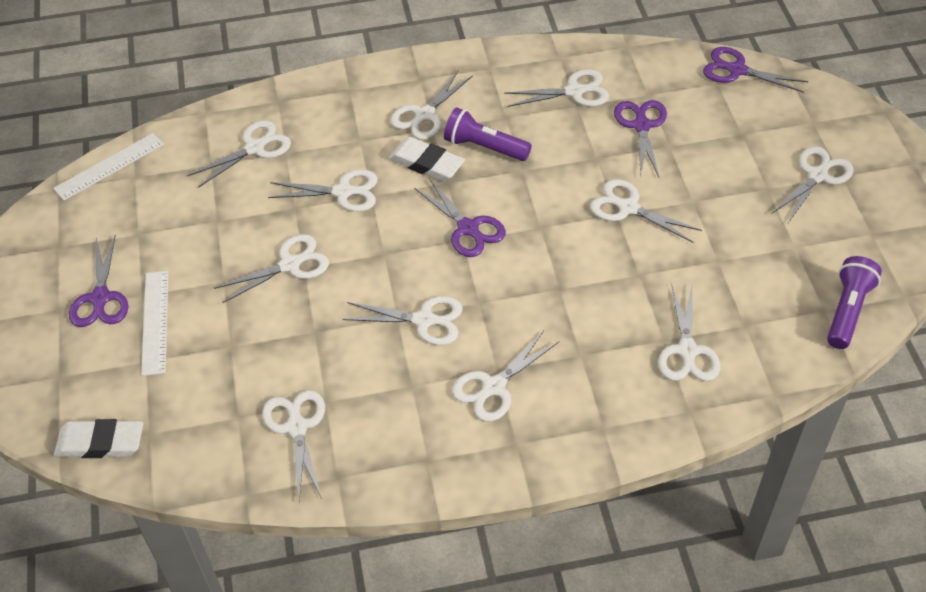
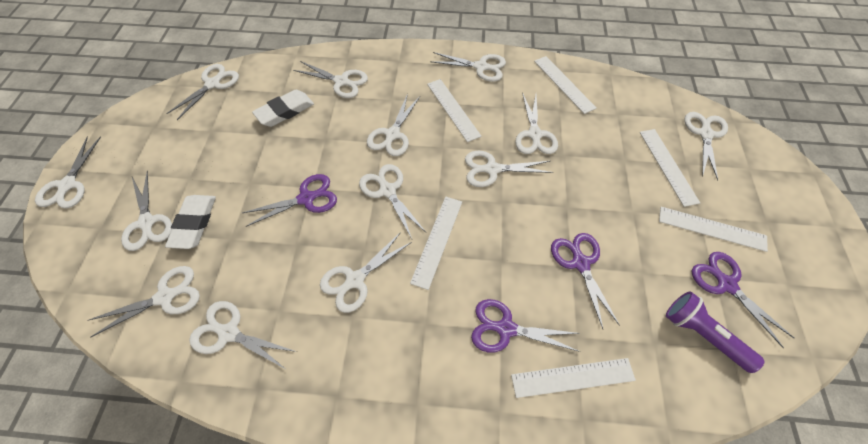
purple flashlight: [444,107,532,161] [827,256,882,349] = 2 -> [666,291,764,373] = 1
white ruler: [53,133,164,200] [141,271,169,376] = 2 -> [410,197,462,290] [427,79,482,142] [511,358,636,398] [534,56,597,114] [640,129,700,207] [659,207,768,252] = 6
white scissors: [188,120,291,188] [214,234,329,303] [262,390,325,500] [268,169,378,212] [343,296,463,345] [390,70,473,140] [452,331,559,422] [504,69,609,107] [590,179,702,243] [658,284,720,381] [771,146,854,223] = 11 -> [35,136,101,208] [87,266,200,337] [121,171,172,251] [166,64,239,120] [189,301,297,370] [293,61,368,98] [320,232,412,313] [359,164,427,239] [367,94,420,156] [430,52,506,82] [465,151,554,187] [515,92,558,154] [684,112,728,180] = 13

